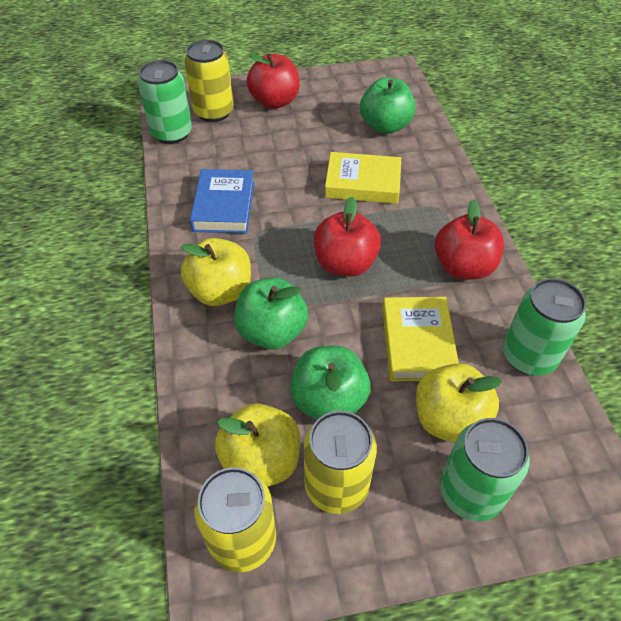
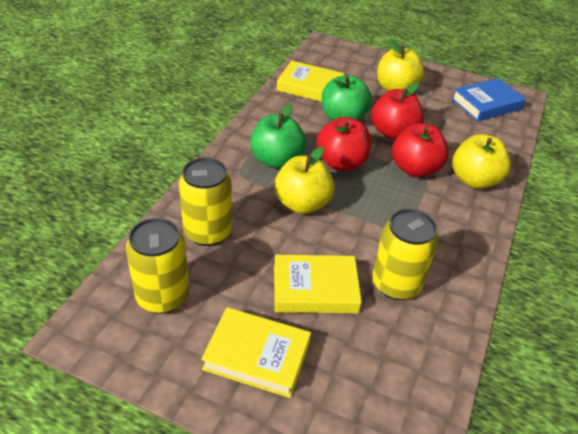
green apple: [234,278,308,349] [290,346,371,420] [360,77,416,134] = 3 -> [250,104,306,169] [322,75,372,121] = 2
green can: [138,60,192,144] [440,418,529,521] [503,278,586,376] = 3 -> none = 0
yellow book: [325,152,401,204] [382,297,459,381] = 2 -> [201,307,311,398] [274,255,362,313] [277,61,344,102] = 3

